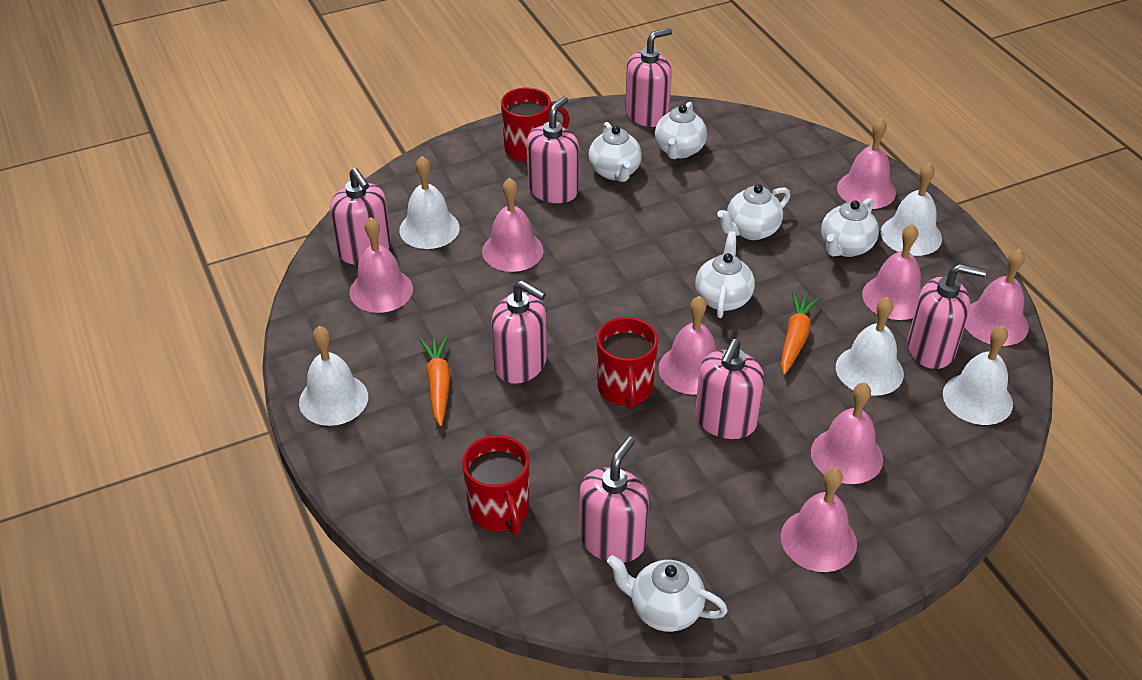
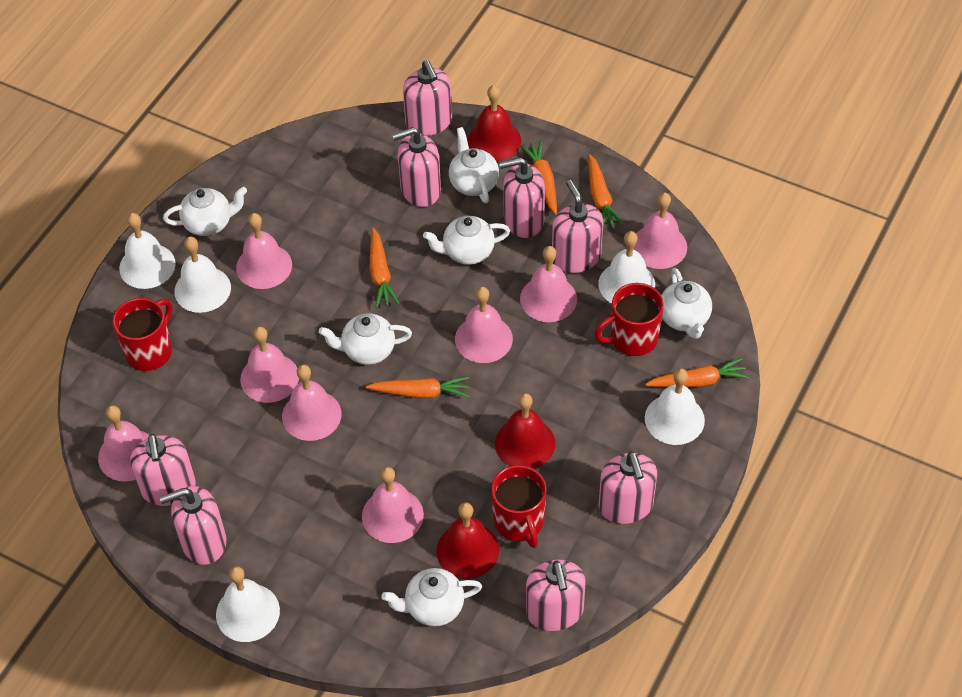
orange carrot: [420,336,450,426] [781,292,819,375] = 2 -> [366,376,469,398] [370,228,400,308] [520,140,557,215] [588,154,624,229] [645,358,749,387] = 5
pink soap dispenser: [330,168,391,265] [491,280,547,384] [527,96,579,203] [579,436,649,563] [625,28,672,127] [695,339,764,439] [908,264,986,369] = 7 -> [130,434,196,506] [159,486,226,565] [392,127,441,207] [403,60,452,136] [499,157,545,238] [526,560,586,631] [552,180,603,273] [599,452,657,524] = 8
red bell: none = 0 -> [436,502,499,579] [468,85,521,161] [495,393,555,469] = 3

